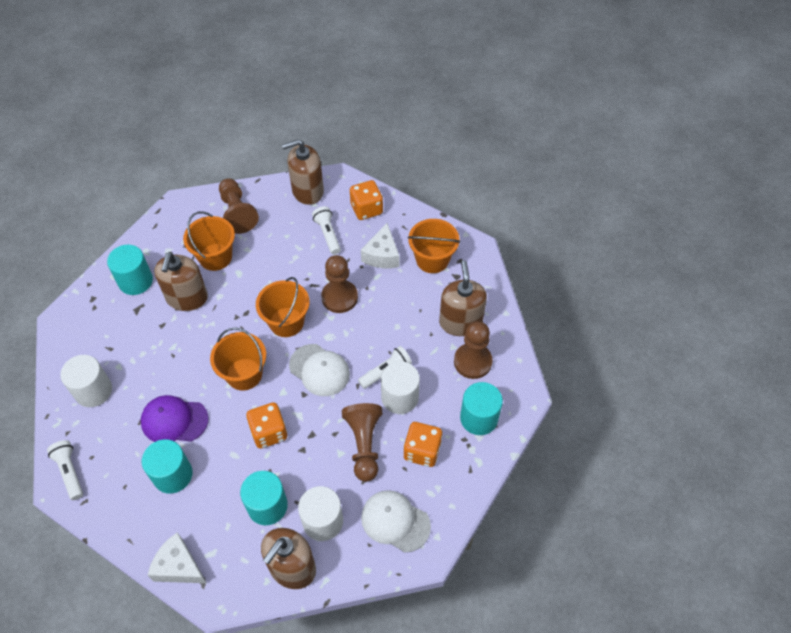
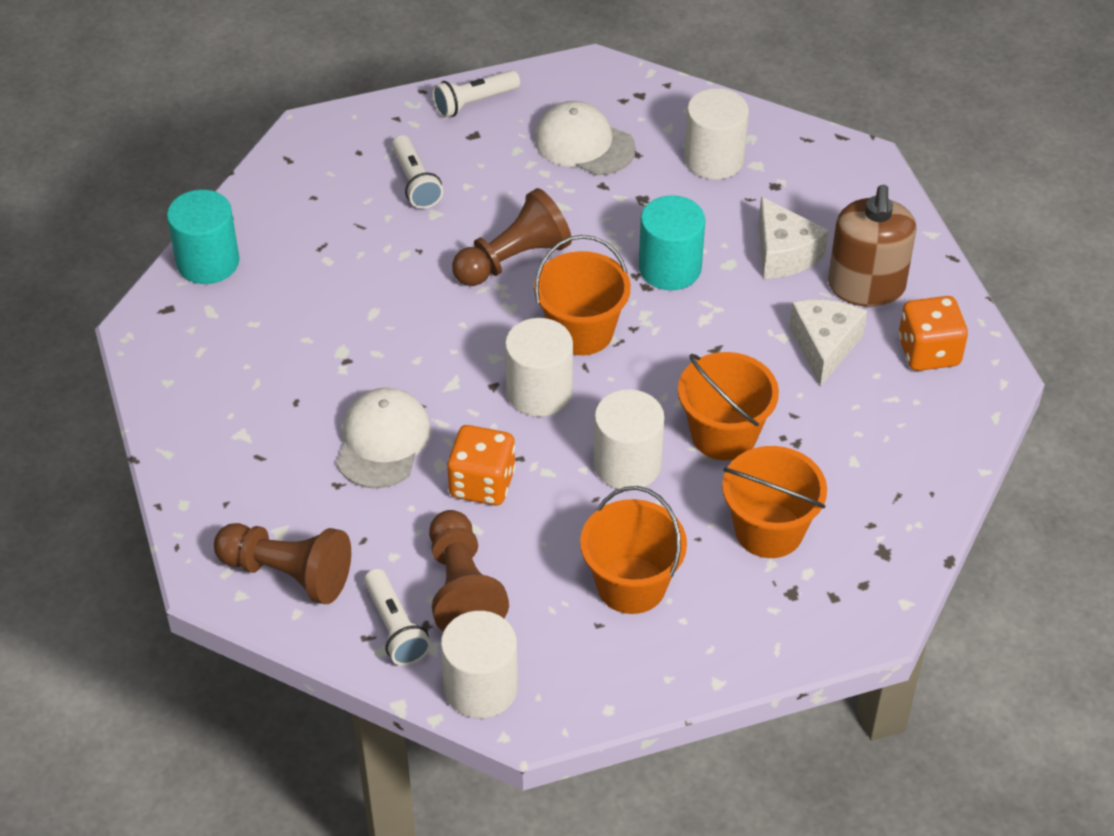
brown pawn: [219,178,259,234] [321,255,358,313] [342,403,382,482] [454,321,493,379] = 4 -> [214,523,351,604] [429,510,509,631] [452,188,572,286] = 3
brown soap dispenser: [154,252,208,311] [261,528,316,589] [282,139,324,205] [439,260,487,336] = 4 -> [828,185,917,307] = 1
orange dice: [246,402,287,449] [350,180,383,220] [403,422,443,467] = 3 -> [447,425,516,505] [898,296,968,371] = 2
purple cap: [140,395,209,442] = 1 -> none = 0
turquoise cylinder: [107,245,153,295] [142,439,193,494] [240,471,288,525] [460,382,503,435] = 4 -> [167,190,240,284] [639,195,705,290] = 2
white cylinder: [60,355,112,407] [298,486,343,541] [381,361,420,414] = 3 -> [441,611,518,718] [505,318,573,417] [593,389,665,491] [684,88,749,180] = 4

